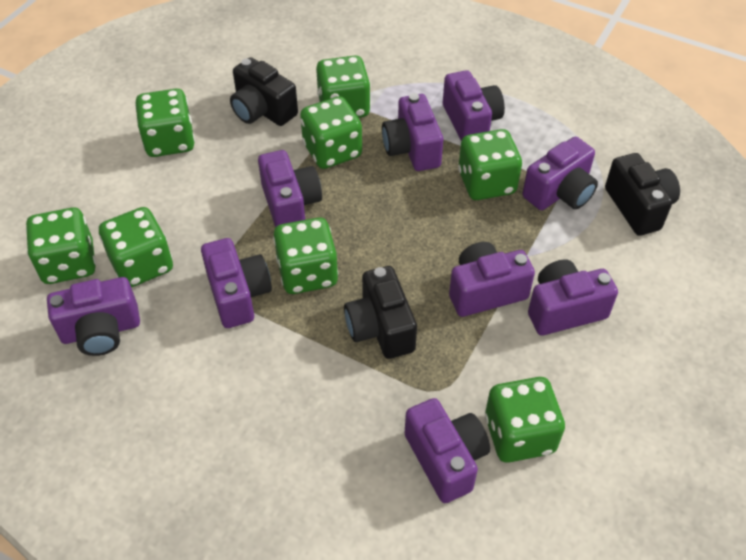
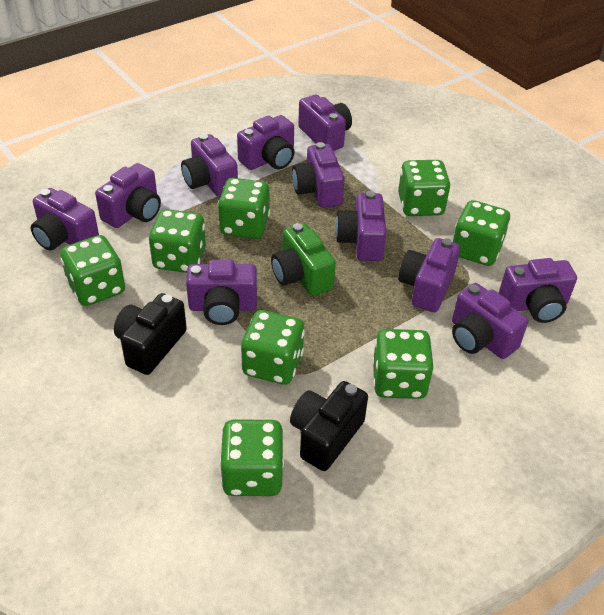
black camera: [230,57,298,126] [344,266,417,359] [605,153,680,236] = 3 -> [114,293,187,375] [290,381,368,471] = 2
green camera: none = 0 -> [271,223,336,296] = 1
purple camera: [47,277,140,356] [201,238,272,328] [258,150,322,228] [382,93,443,171] [405,398,490,503] [443,70,505,141] [449,242,535,317] [522,137,598,210] [528,259,618,335] = 9 -> [31,188,99,251] [95,163,161,228] [181,134,238,197] [186,260,257,325] [237,115,294,170] [292,142,345,208] [298,95,352,151] [335,191,387,261] [398,238,460,312] [452,283,528,359] [499,258,577,323] = 11

